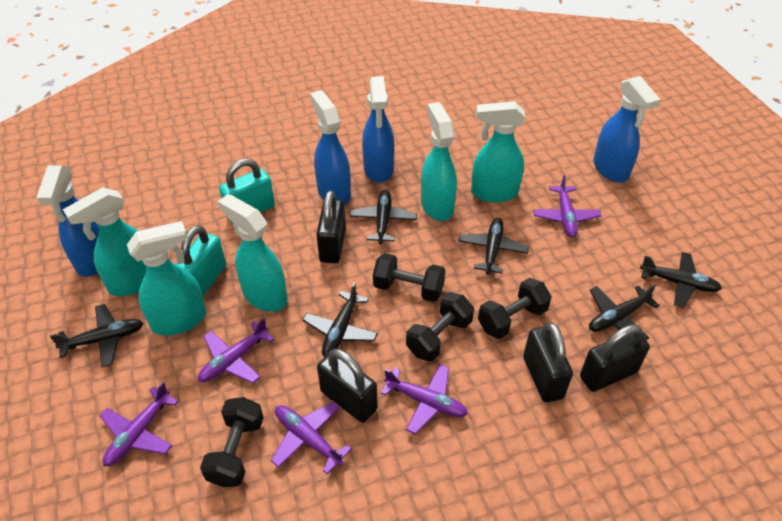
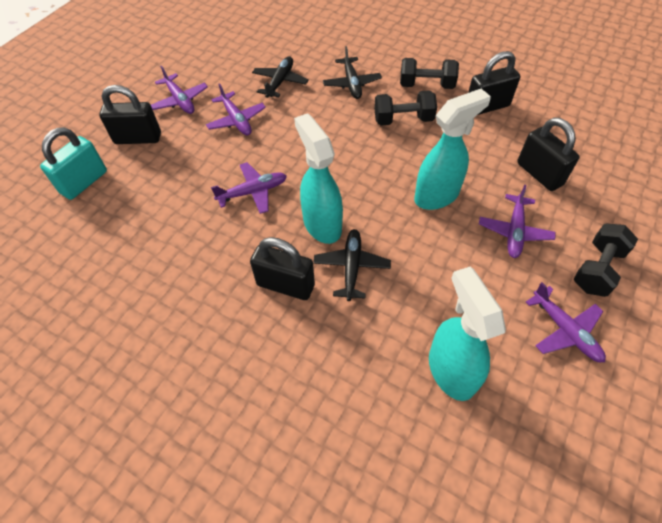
black dumbbell: [200,397,264,487] [373,253,446,302] [406,292,474,361] [478,278,552,339] = 4 -> [374,90,437,126] [400,58,459,89] [574,224,638,297] = 3
black plane: [50,304,143,367] [303,282,378,357] [349,190,417,244] [458,218,529,274] [589,284,660,340] [640,252,722,307] = 6 -> [252,56,309,98] [313,229,391,301] [323,46,382,99] = 3
blue spray bottle: [36,165,99,277] [310,90,351,205] [362,76,394,183] [594,76,661,183] = 4 -> none = 0
turquoise padlock: [176,225,226,296] [219,159,275,223] = 2 -> [40,127,107,200] = 1
turquoise spray bottle: [63,187,146,296] [127,221,206,335] [217,194,288,312] [421,102,457,221] [471,101,526,202] = 5 -> [294,113,343,244] [414,89,491,210] [429,266,506,401] = 3

